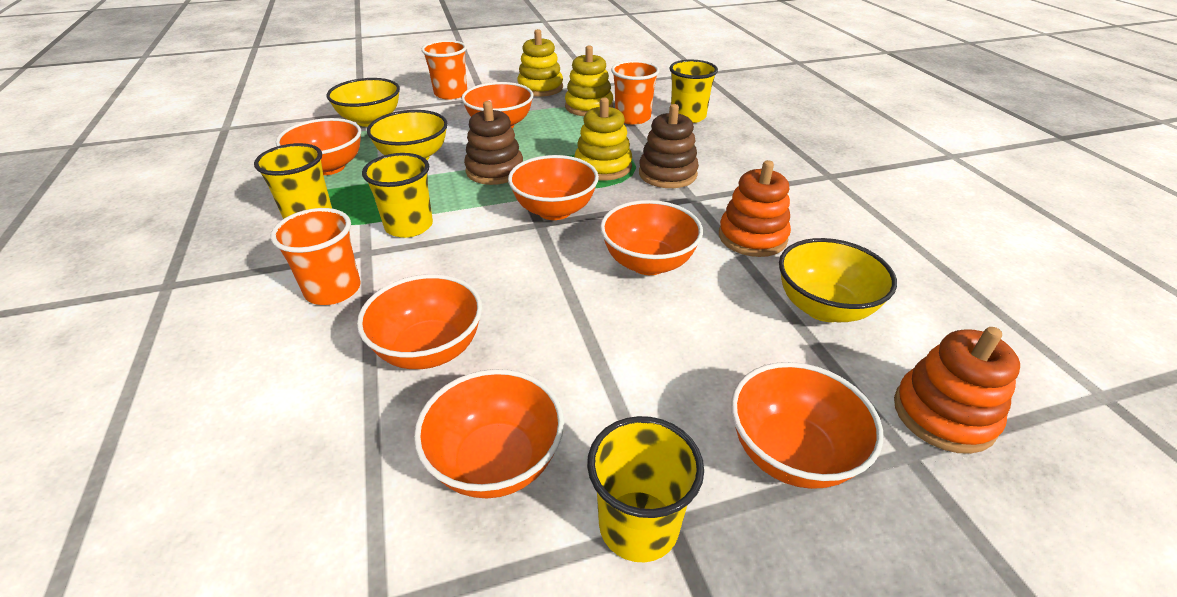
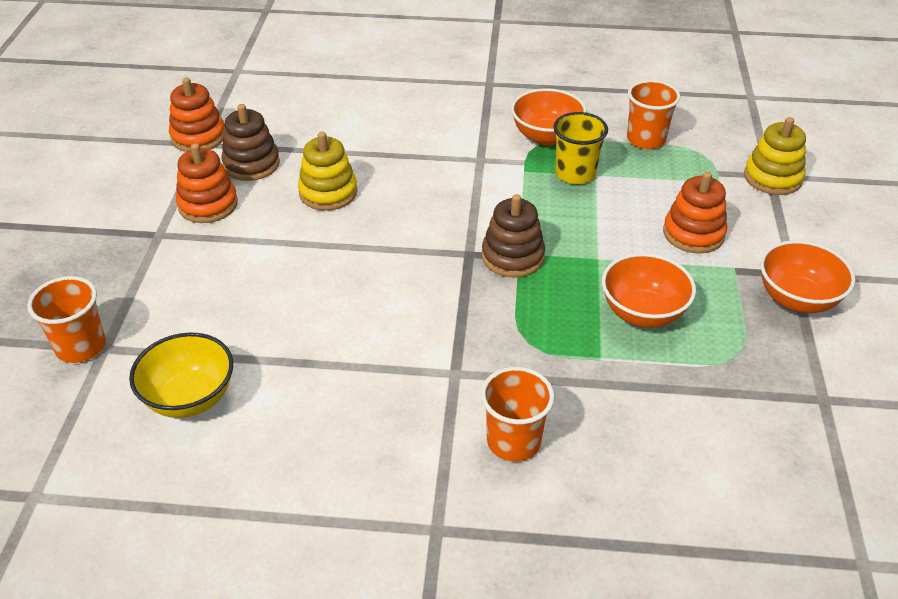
orange bowl: [276,118,361,175] [357,274,482,369] [414,369,564,498] [461,82,533,128] [508,155,599,220] [600,200,703,275] [731,362,883,489] = 7 -> [511,88,587,146] [602,253,696,328] [760,240,856,313] = 3
orange stacking toy: [719,160,791,257] [894,327,1020,454] = 2 -> [169,78,225,152] [176,143,238,223] [663,172,727,254] = 3
yellow bowl: [326,78,400,127] [367,110,448,160] [779,238,897,322] = 3 -> [129,333,233,418] = 1
yellow cup: [254,143,332,219] [362,153,433,238] [587,416,704,562] [669,60,718,123] = 4 -> [553,112,608,184] = 1
yellow stacking toy: [517,29,563,97] [565,45,613,116] [575,98,632,181] = 3 -> [298,132,357,211] [744,117,806,195] = 2

